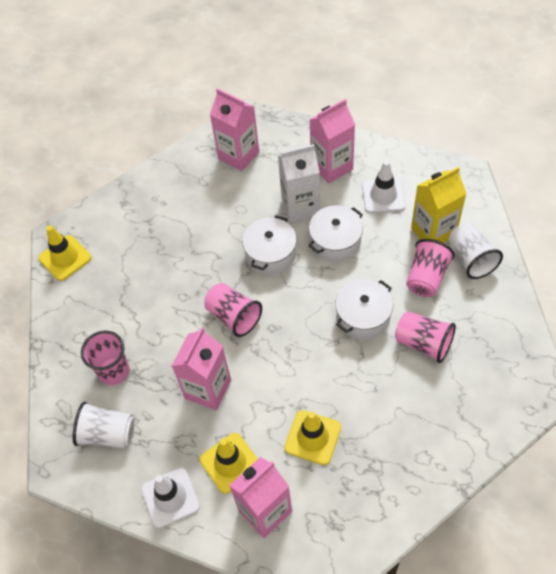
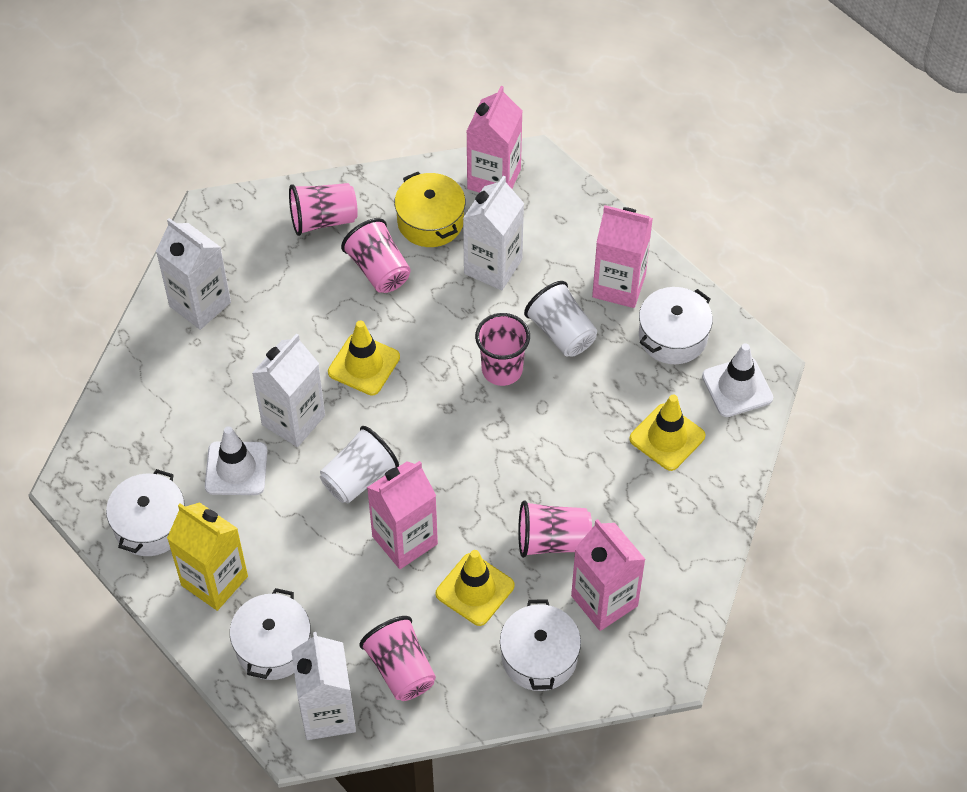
pink cup: [81,331,130,385] [204,283,262,337] [395,311,456,363] [406,239,455,297] = 4 -> [289,183,358,236] [341,218,411,293] [359,616,436,701] [475,313,530,386] [518,500,592,558] = 5
white carton: [278,144,320,223] = 1 -> [156,218,231,330] [252,333,325,447] [291,632,356,740] [463,176,524,290] = 4
white pot: [242,215,297,274] [308,205,363,262] [335,279,393,340] = 3 -> [106,469,185,556] [230,588,311,680] [500,599,581,691] [639,287,713,364] = 4
yellow pot: none = 0 -> [395,172,465,247] = 1

